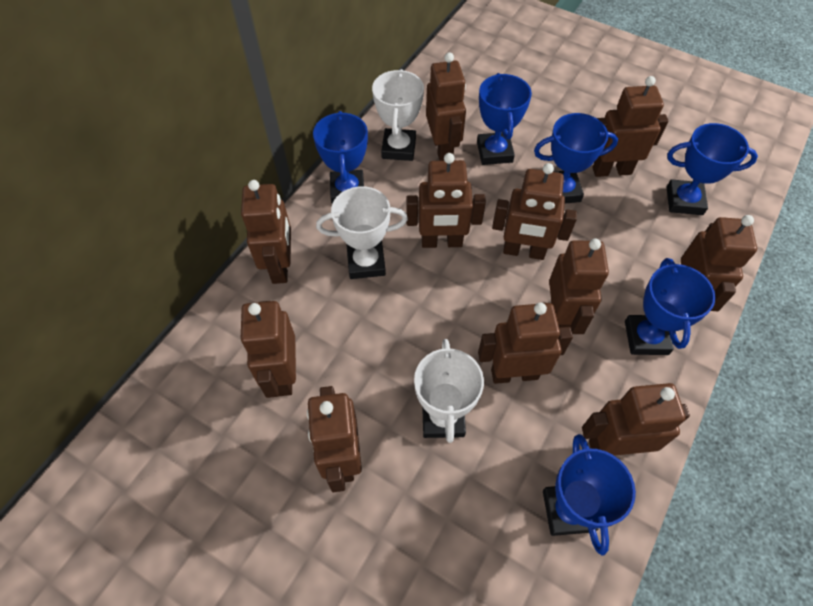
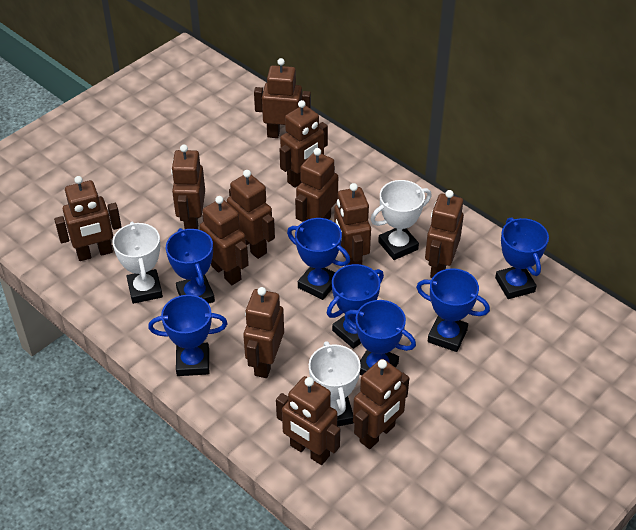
blue trophy: [313,111,368,204] [477,73,532,165] [534,113,618,203] [543,434,636,556] [625,258,716,355] [667,123,758,215] = 6 -> [148,295,228,376] [166,228,215,304] [287,218,350,300] [327,264,384,349] [344,300,416,375] [416,268,490,352] [495,217,549,299] = 7
brown robot: [240,301,296,398] [241,180,291,284] [307,386,362,492] [406,153,486,248] [426,52,466,161] [478,302,573,384] [492,163,577,260] [549,238,609,334] [582,383,690,456] [593,76,669,177] [681,215,757,311] = 11 -> [54,176,122,261] [171,145,205,229] [200,196,249,285] [227,170,275,259] [243,287,284,378] [254,58,311,138] [276,376,340,465] [280,100,328,188] [295,148,338,222] [334,183,371,265] [353,359,409,449] [425,190,464,278] = 12

